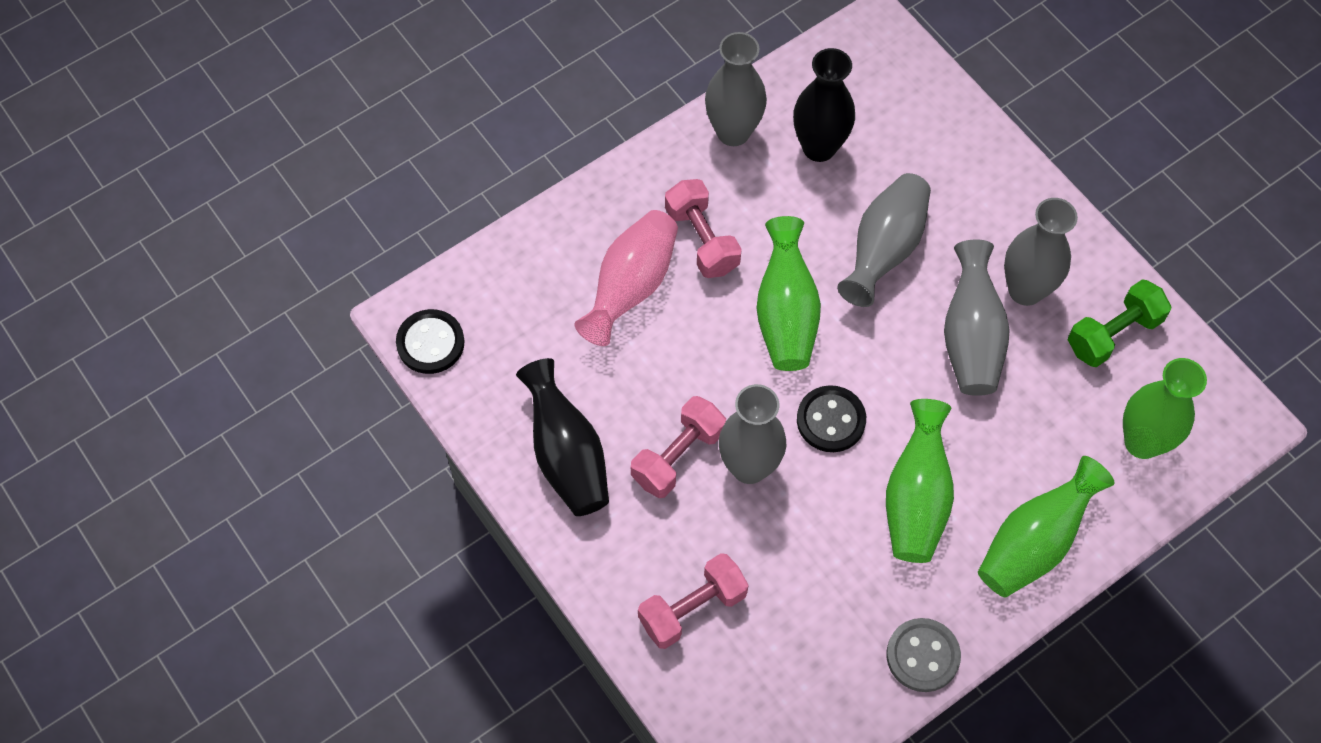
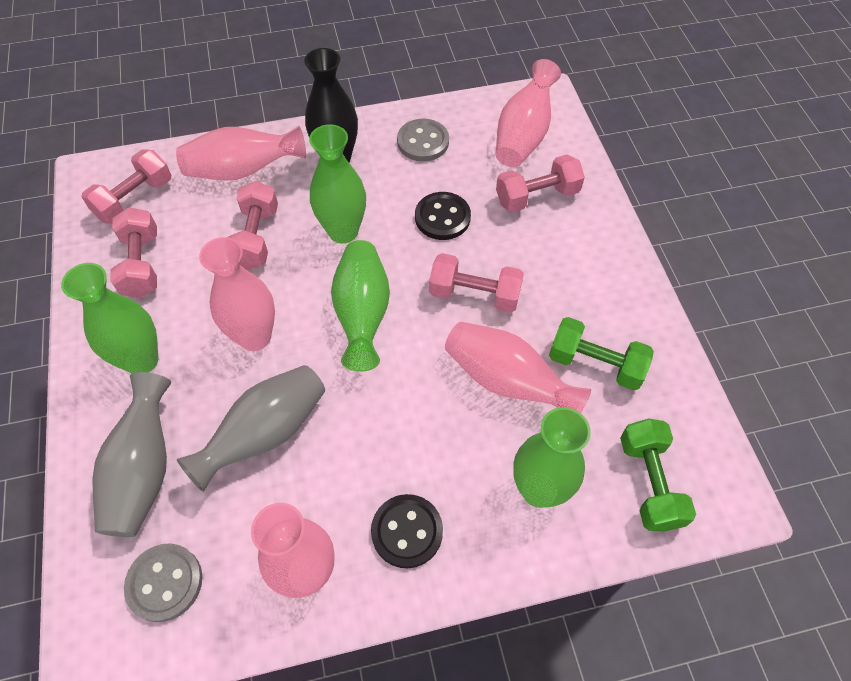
black vase: [516,358,609,516] [793,48,855,162] = 2 -> [304,48,358,162] = 1
green dumbbell: [1068,279,1172,367] = 1 -> [549,317,654,390] [620,419,696,532] = 2
grey button: [886,618,961,692] = 1 -> [124,544,202,622] [397,119,449,162] = 2
grey vase: [705,32,767,146] [719,384,786,484] [837,173,931,307] [944,239,1010,396] [1004,198,1078,306] = 5 -> [92,372,171,537] [177,365,325,492] = 2
pink dumbbell: [631,396,726,498] [638,553,749,649] [665,179,742,278] = 3 -> [81,149,171,223] [110,207,157,298] [228,181,278,270] [429,253,524,312] [496,154,585,212] = 5
pink vase: [575,210,678,346] = 1 -> [176,126,306,181] [199,237,275,351] [251,503,335,598] [445,322,591,413] [495,59,561,167] = 5

